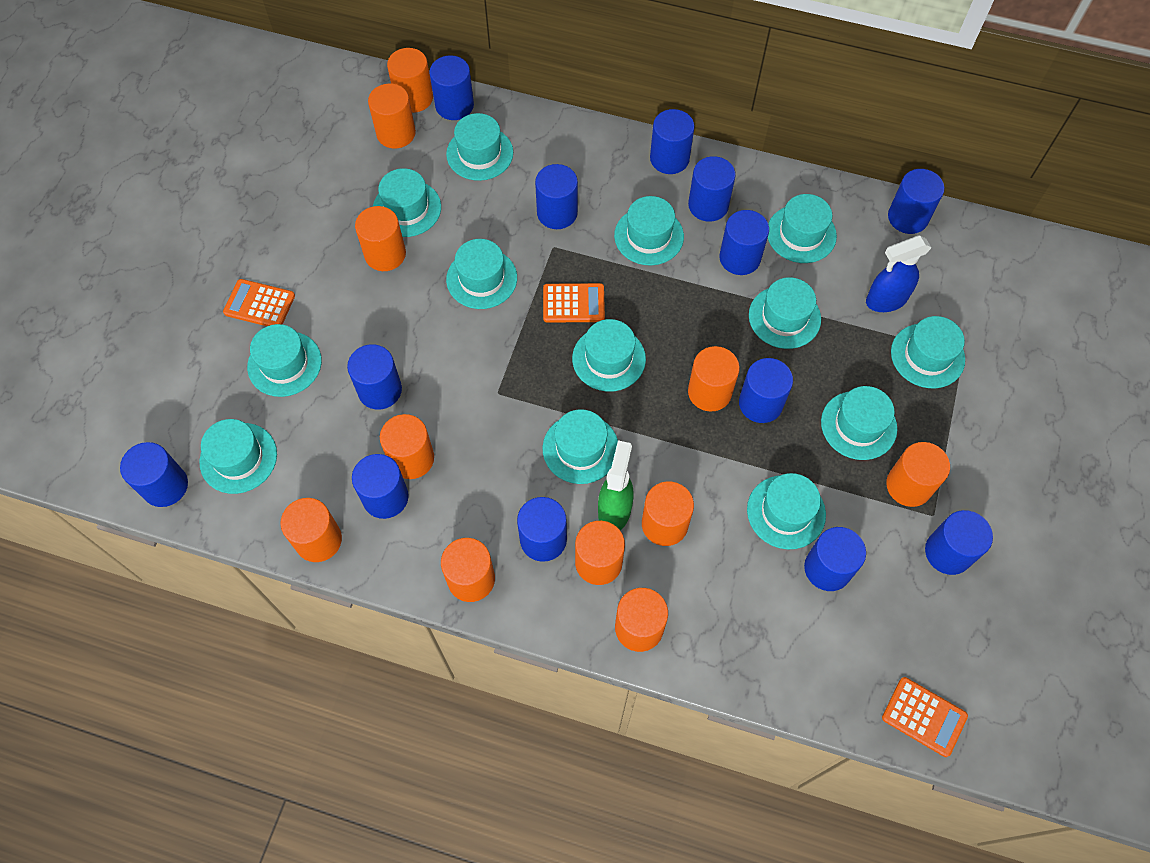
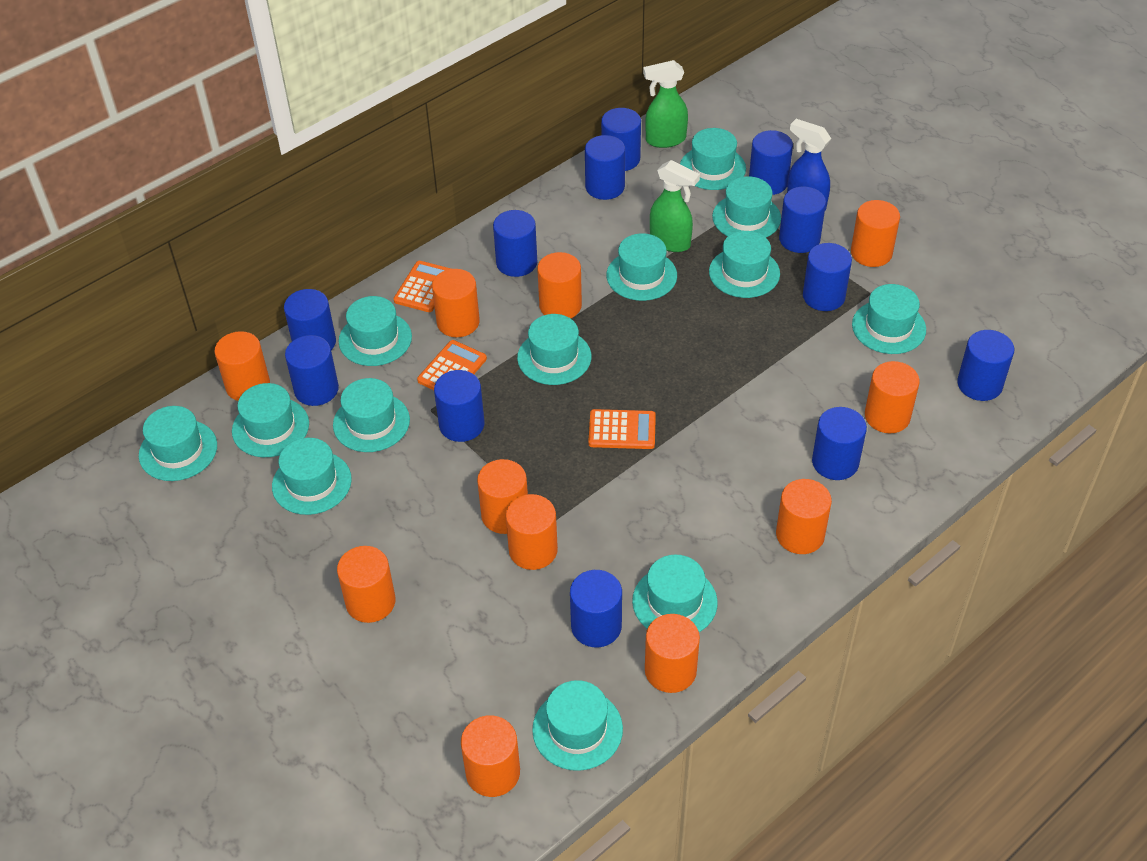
blue cylinder: [120,442,188,507] [347,344,402,410] [352,454,409,519] [430,55,474,120] [517,497,567,562] [535,164,578,229] [650,109,695,174] [688,156,736,222] [719,210,769,275] [739,358,793,423] [804,527,866,591] [888,169,945,234] [925,510,993,575] = 13 -> [284,289,336,350] [285,335,339,406] [434,370,484,442] [493,210,537,277] [570,570,622,647] [585,135,625,200] [601,108,641,171] [749,130,793,195] [779,187,826,253] [803,243,852,311] [812,407,867,480] [957,330,1014,401] = 12
green spray bottle: [598,440,634,530] = 1 -> [643,60,688,148] [650,160,700,252] = 2

